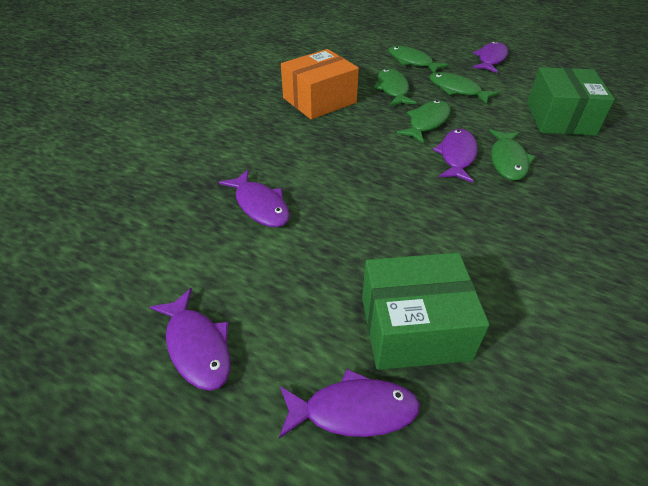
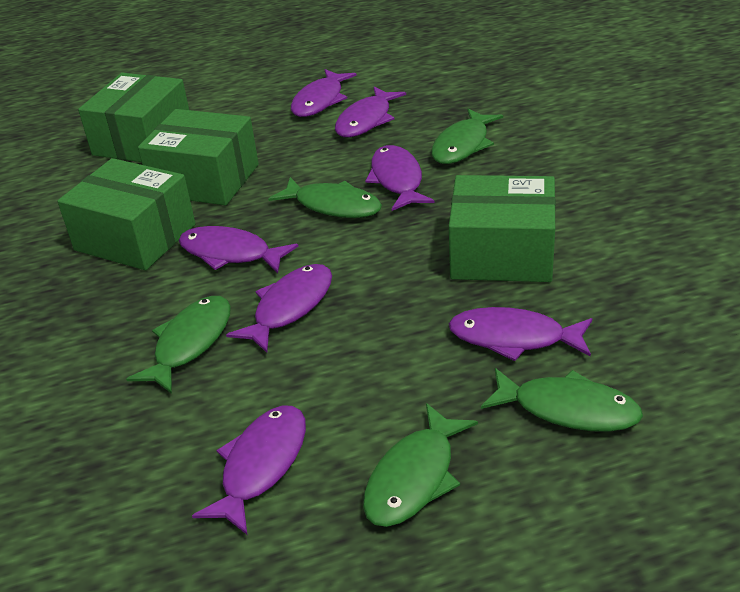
green box: [362,253,490,370] [527,67,615,136] = 2 -> [57,158,196,270] [78,73,189,162] [138,109,259,205] [449,175,556,282] = 4
orange box: [281,49,359,120] = 1 -> none = 0
purple fish: [150,288,231,391] [219,170,290,227] [279,369,420,439] [433,129,478,183] [473,41,508,73] = 5 -> [179,226,298,273] [192,406,306,535] [226,264,332,353] [291,69,357,117] [335,87,406,137] [365,145,434,211] [449,307,592,361] = 7

